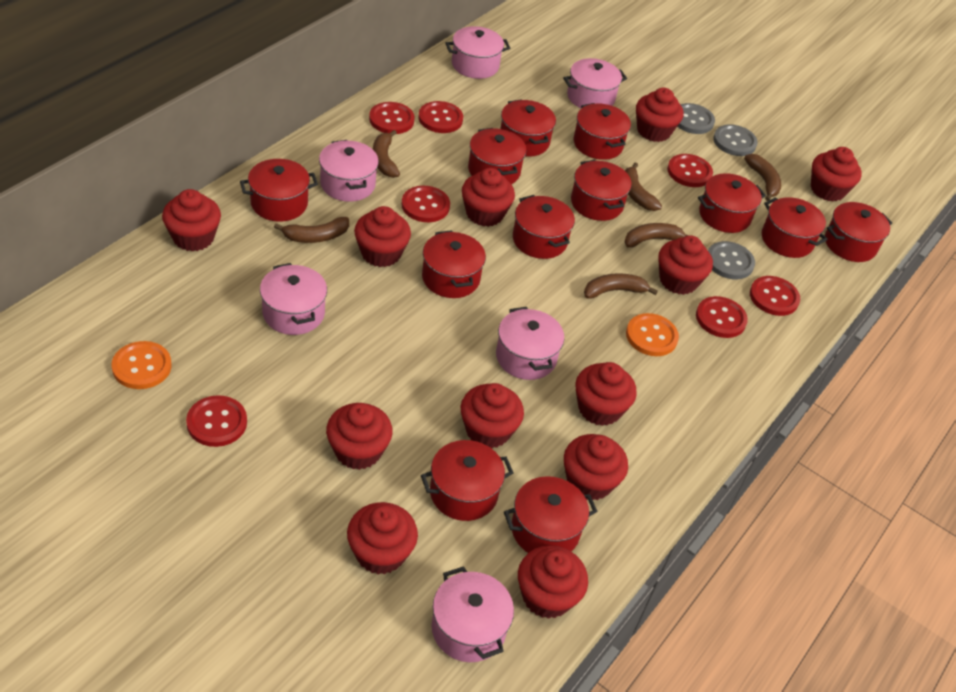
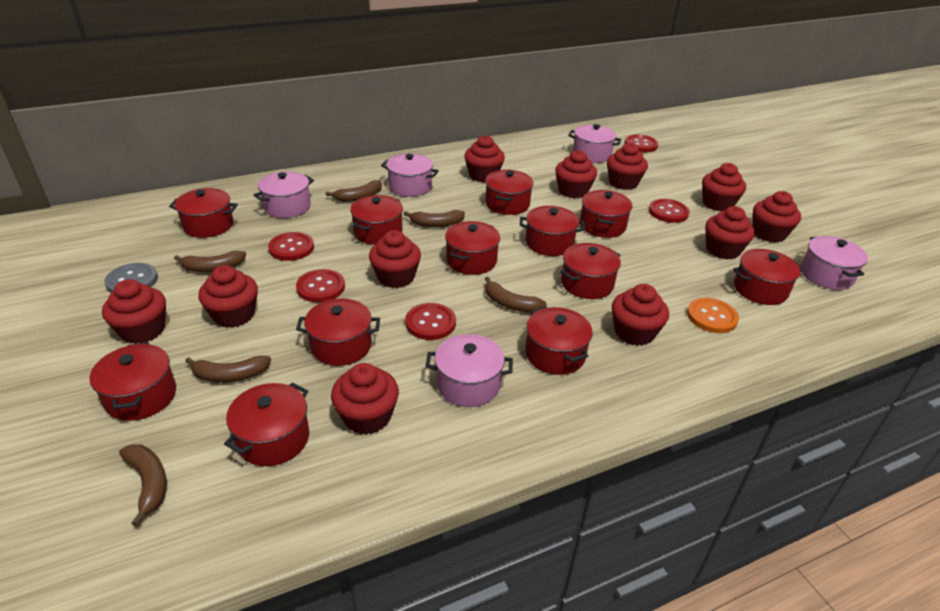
grey button: [677,103,715,134] [708,241,755,279] [713,124,758,156] = 3 -> [104,263,158,293] = 1
orange button: [112,341,171,389] [626,313,679,356] = 2 -> [687,298,739,333] = 1
pink pot: [260,263,327,335] [319,140,379,202] [432,566,514,662] [445,26,510,79] [496,307,564,380] [563,58,627,108] = 6 -> [254,171,314,218] [381,153,439,197] [425,334,513,407] [568,124,622,163] [801,236,868,290] = 5
red button: [186,395,247,447] [369,102,415,134] [402,186,450,222] [418,101,463,133] [667,154,713,187] [696,296,748,338] [750,276,800,316] = 7 -> [268,232,314,261] [296,269,345,302] [405,303,456,340] [624,135,658,152] [649,199,690,223] = 5
red cupcake: [162,189,221,252] [326,403,393,470] [347,502,418,575] [354,206,411,267] [461,383,524,449] [462,168,515,227] [518,545,588,619] [564,434,628,500] [576,362,637,426] [636,88,683,142] [658,235,713,295] [811,147,862,202] = 12 -> [102,279,166,344] [198,265,258,328] [331,363,399,435] [369,230,421,288] [464,135,505,183] [555,150,597,198] [607,143,648,190] [612,284,669,346] [702,163,746,212] [705,206,755,260] [753,191,801,243] = 11

